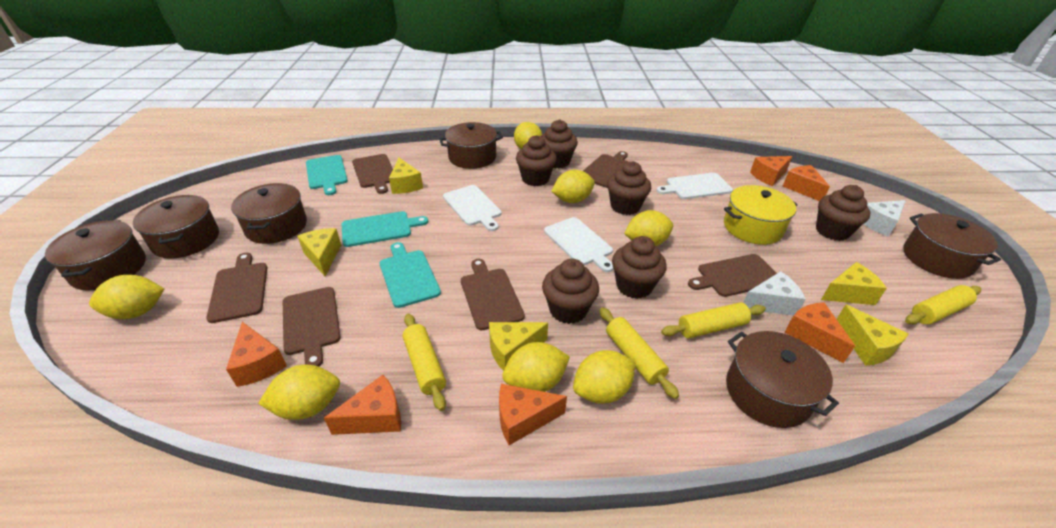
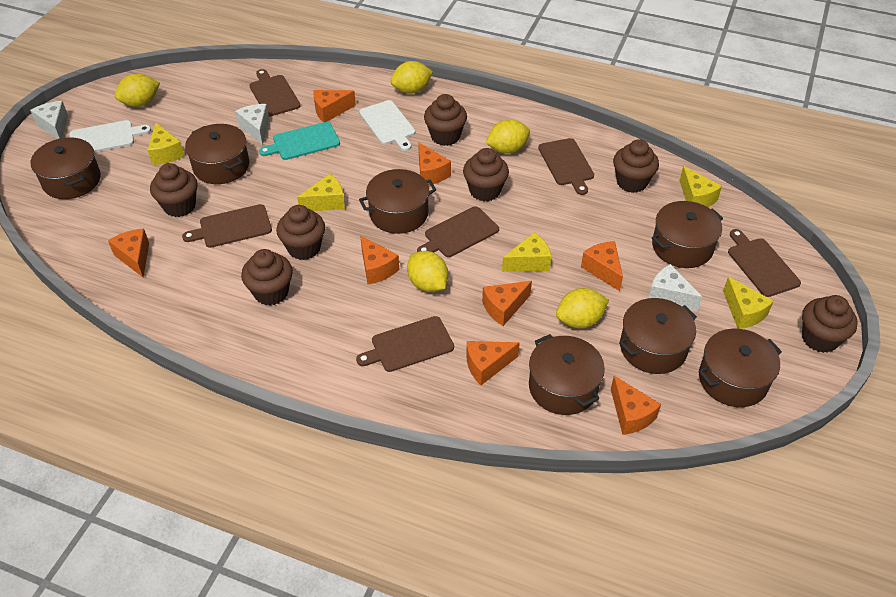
brown cupcake: [516,135,557,186] [541,119,578,168] [542,259,599,324] [607,161,651,215] [612,236,667,299] [816,185,870,241] = 6 -> [150,163,198,217] [241,249,293,305] [276,205,325,260] [424,94,467,146] [463,148,509,201] [613,139,659,193] [802,295,858,353] = 7
brown pot: [45,220,146,291] [133,195,219,259] [231,183,307,244] [439,122,503,169] [726,331,839,428] [903,213,1001,279] = 6 -> [31,137,101,199] [185,124,249,184] [359,169,436,234] [529,334,605,415] [619,298,697,374] [652,201,723,268] [699,329,782,407] = 7
orange cheese: [226,322,287,387] [324,375,401,435] [499,384,567,445] [750,156,793,186] [782,165,830,201] [784,302,855,363] = 6 -> [108,229,149,277] [313,90,356,122] [360,235,399,284] [418,142,451,185] [466,341,520,385] [482,281,532,326] [581,241,623,291] [611,376,661,435] = 8
turquoise cutting board: [306,155,348,195] [342,211,428,247] [379,242,441,308] = 3 -> [259,122,340,160] = 1
white cheese: [743,271,806,316] [864,200,906,237] = 2 -> [30,101,68,139] [235,104,269,145] [648,264,702,311] = 3
white cutting board: [443,185,502,231] [544,217,614,272] [656,173,733,199] = 3 -> [70,120,151,152] [359,100,415,151] = 2
yellow lemon: [89,275,164,319] [258,365,340,420] [502,342,570,392] [514,122,542,149] [551,170,595,203] [573,350,635,404] [624,210,673,246] = 7 -> [115,74,160,107] [390,61,433,94] [407,251,448,292] [486,119,530,154] [556,288,609,328] = 5
yellow pot: [724,185,797,245] = 1 -> none = 0
yellow rolling pin: [403,314,446,411] [599,307,679,399] [661,302,766,338] [905,285,981,324] = 4 -> none = 0

